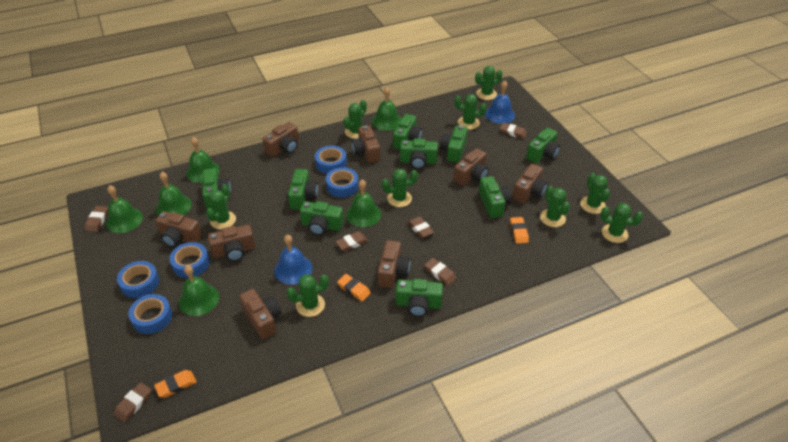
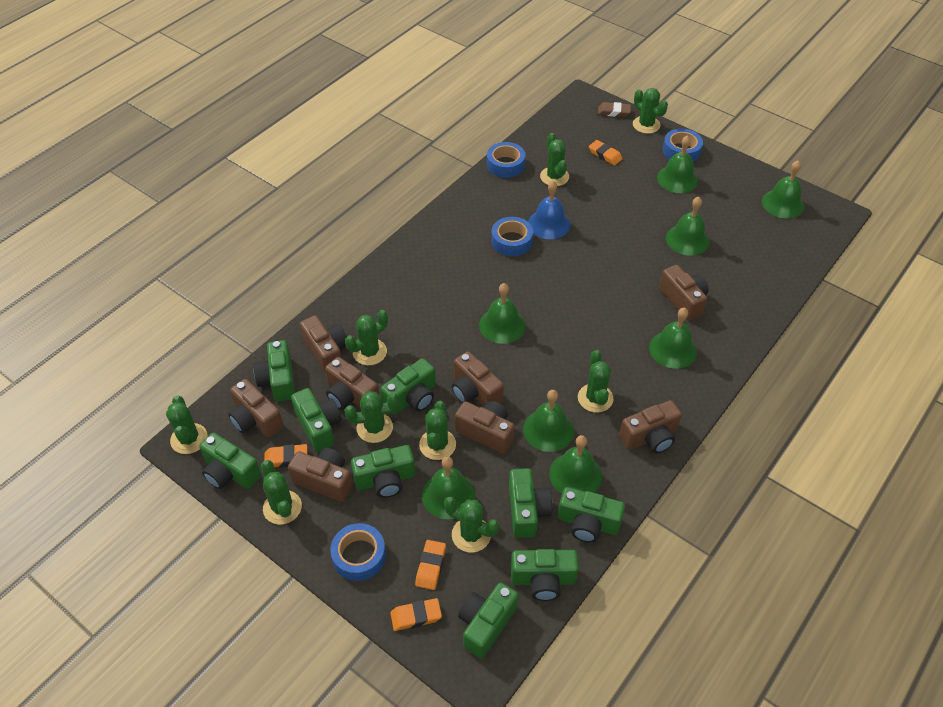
blue bell: [274,235,312,285] [485,81,515,124] = 2 -> [528,181,571,239] = 1
blue tape: [117,261,159,298] [129,294,172,334] [170,242,210,278] [315,146,347,174] [326,167,359,197] = 5 -> [330,523,386,581] [487,142,526,178] [491,217,533,256] [663,129,703,162] = 4
brown eraser: [85,206,108,232] [114,382,151,422] [335,231,368,251] [407,216,434,238] [424,258,457,286] [500,123,527,139] = 6 -> [598,102,631,117] = 1
green bell: [106,185,143,233] [156,172,192,215] [179,265,219,316] [186,137,220,183] [346,180,381,227] [372,87,401,131] = 6 -> [422,456,476,520] [479,283,526,344] [523,390,574,452] [549,435,602,494] [649,308,697,369] [657,135,698,193] [666,197,710,256] [762,160,804,218] = 8
orange eraser: [154,370,197,398] [337,274,371,301] [510,217,529,244] = 3 -> [264,444,307,468] [391,598,442,631] [415,540,446,590] [589,140,623,166] = 4

